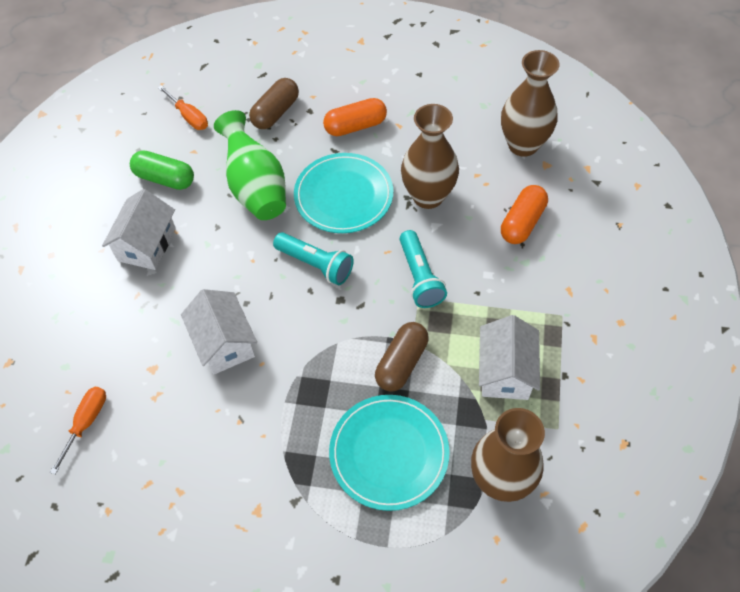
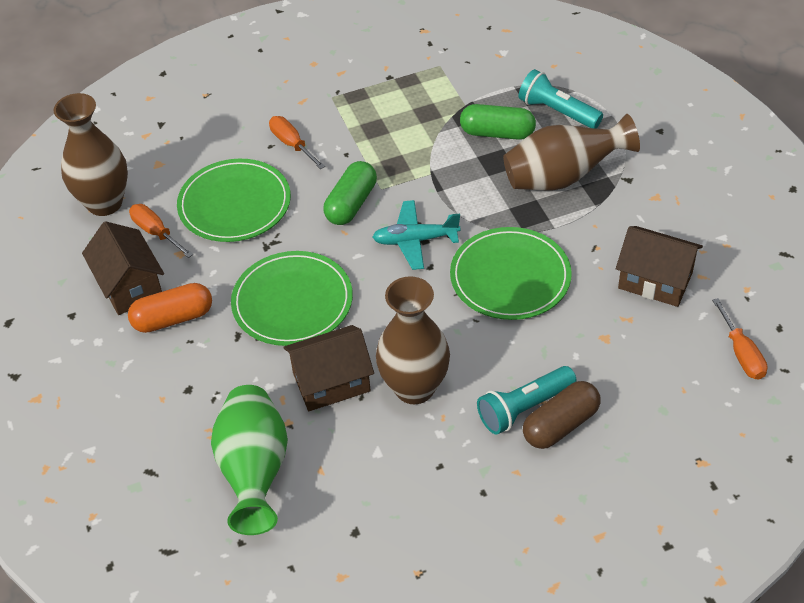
brown capsule: [249,78,299,129] [375,322,429,392] = 2 -> [523,381,600,449] = 1
brown house: none = 0 -> [82,221,164,315] [283,325,374,411] [616,226,703,307] = 3
green capsule: [130,150,194,190] = 1 -> [324,161,377,225] [460,104,536,140] = 2
green plate: none = 0 -> [177,159,291,242] [231,251,353,346] [450,227,572,320] = 3
orange capsule: [323,98,387,136] [501,185,548,244] = 2 -> [128,283,212,333] = 1
orange screwdriver: [50,387,106,475] [158,85,208,130] = 2 -> [129,204,193,258] [269,116,325,169] [712,298,767,380] = 3
turquoise plane: none = 0 -> [372,200,461,270] = 1
turquoise plate: [294,153,393,233] [329,395,450,511] = 2 -> none = 0
white house: [102,189,176,270] [181,289,257,375] [479,315,540,400] = 3 -> none = 0

